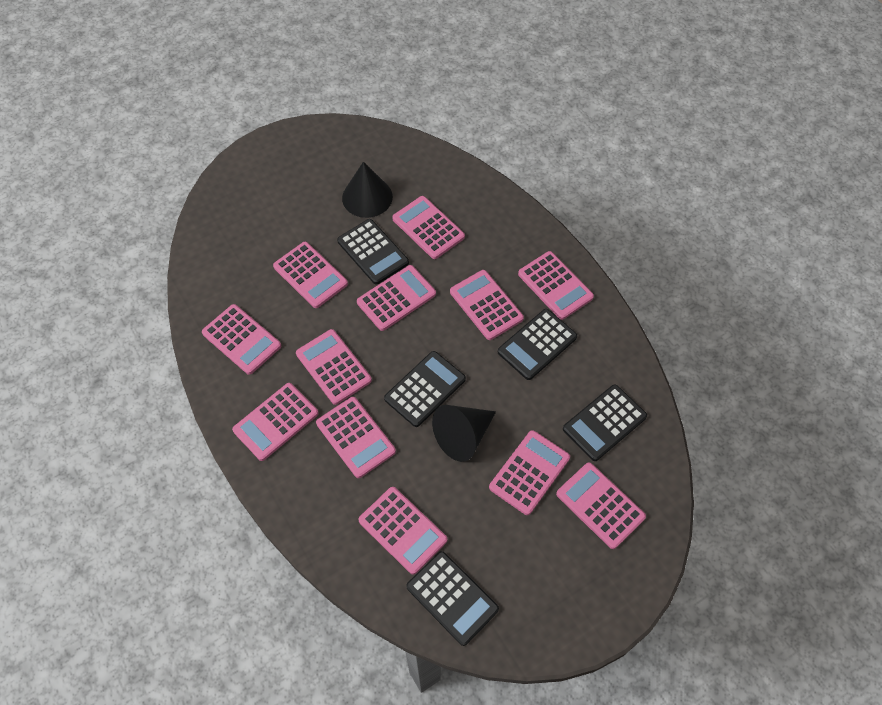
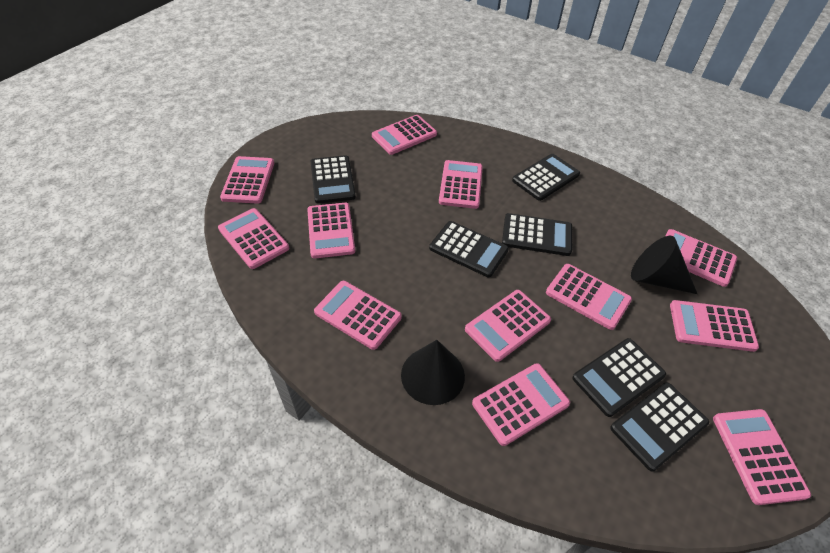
black calculator: [337,219,409,285] [384,351,466,427] [406,551,499,646] [498,309,577,380] [563,384,647,461] = 5 -> [310,155,356,204] [429,221,509,277] [502,213,572,256] [512,154,580,201] [573,338,666,417] [610,382,709,472] = 6

